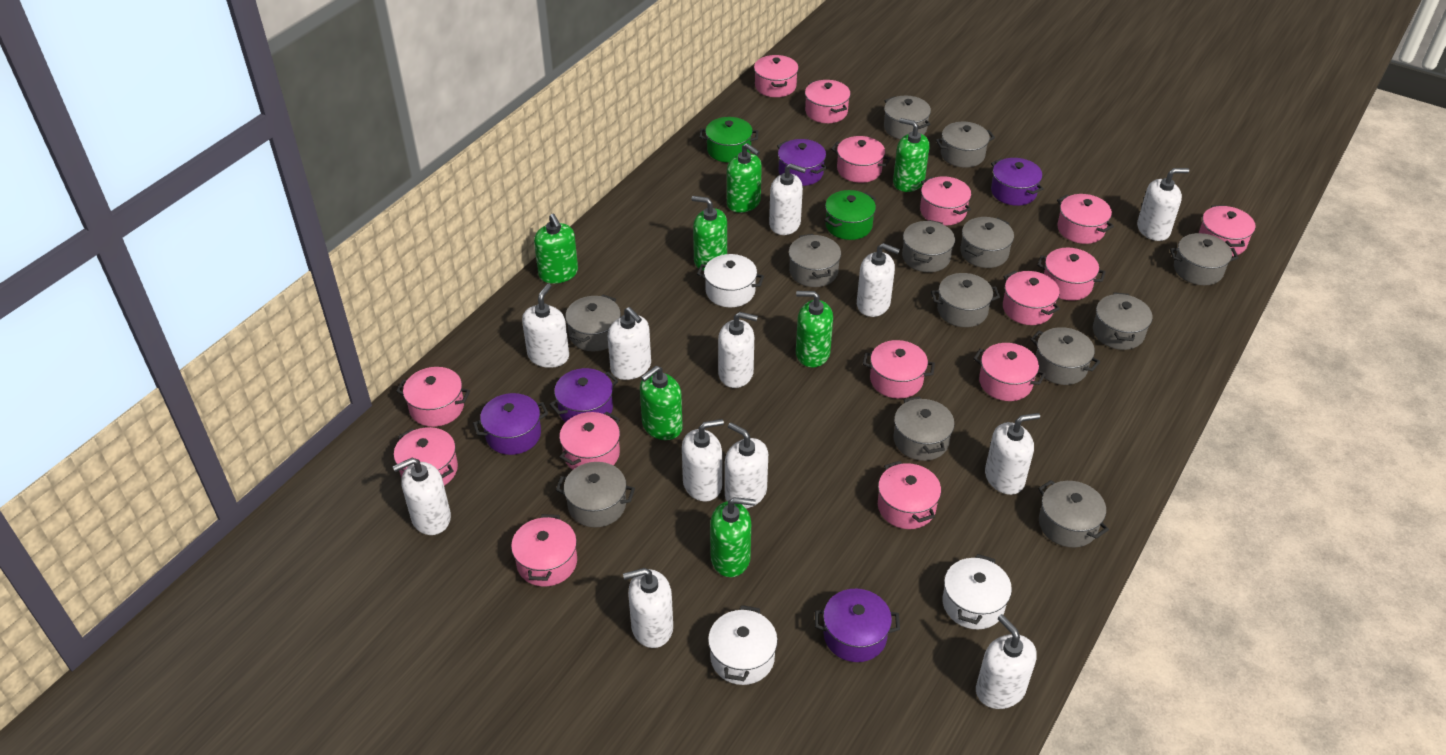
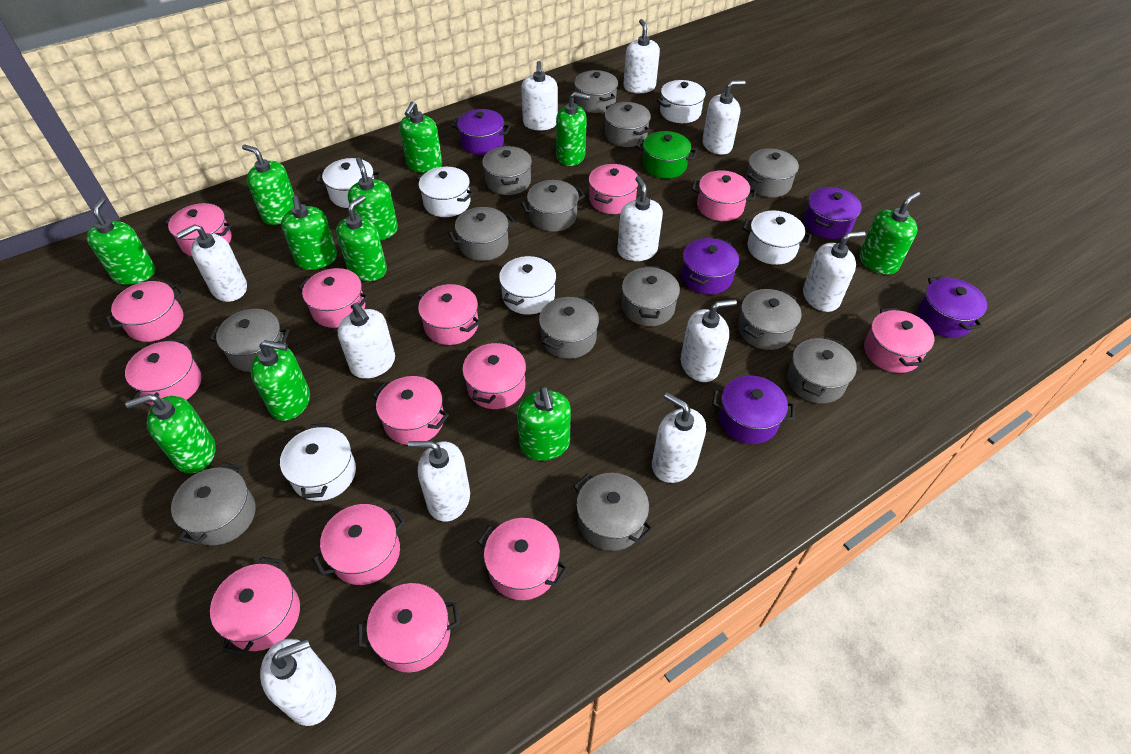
green pot: [700,117,758,163] [824,190,876,240] = 2 -> [636,131,697,179] = 1
green soap dispenser: [534,214,578,284] [640,366,683,440] [692,196,727,271] [710,497,755,577] [727,143,762,213] [796,291,833,367] [893,118,929,192] = 7 -> [86,197,155,285] [125,394,216,473] [242,144,295,225] [250,340,310,421] [281,196,337,270] [336,195,387,281] [348,157,398,241] [400,102,442,173] [517,387,571,461] [556,92,590,166] [859,191,920,275] = 11
pink pot: [394,427,458,486] [396,367,470,427] [511,514,577,587] [559,412,620,470] [754,55,798,97] [805,80,851,123] [831,136,891,183] [863,340,935,399] [878,461,941,529] [920,176,971,226] [973,343,1046,401] [1003,271,1060,325] [1037,248,1106,301] [1057,194,1114,244] [1199,205,1255,256] = 15 -> [105,281,184,342] [125,338,201,406] [164,203,232,256] [210,557,300,655] [298,268,369,328] [312,504,405,585] [357,583,460,673] [372,376,449,445] [418,284,480,345] [462,340,526,409] [477,518,568,600] [588,164,639,214] [692,170,756,221] [864,308,934,373] = 14
white pot: [697,254,764,307] [708,605,778,685] [942,554,1012,629] = 3 -> [280,423,356,501] [316,158,381,208] [416,167,474,217] [499,255,556,315] [657,80,709,123] [743,210,812,265] = 6
white soap dispenser: [392,458,451,535] [522,284,569,368] [608,307,651,380] [623,568,673,648] [682,419,724,501] [718,312,758,388] [725,422,768,508] [769,163,806,235] [857,243,900,317] [976,614,1037,709] [985,413,1040,495] [1137,168,1189,241] = 12 -> [176,224,247,302] [260,639,336,726] [337,302,395,379] [408,441,470,522] [521,61,558,131] [617,176,663,261] [623,19,660,93] [652,393,706,483] [681,299,737,382] [702,80,746,155] [803,231,866,312] = 11

